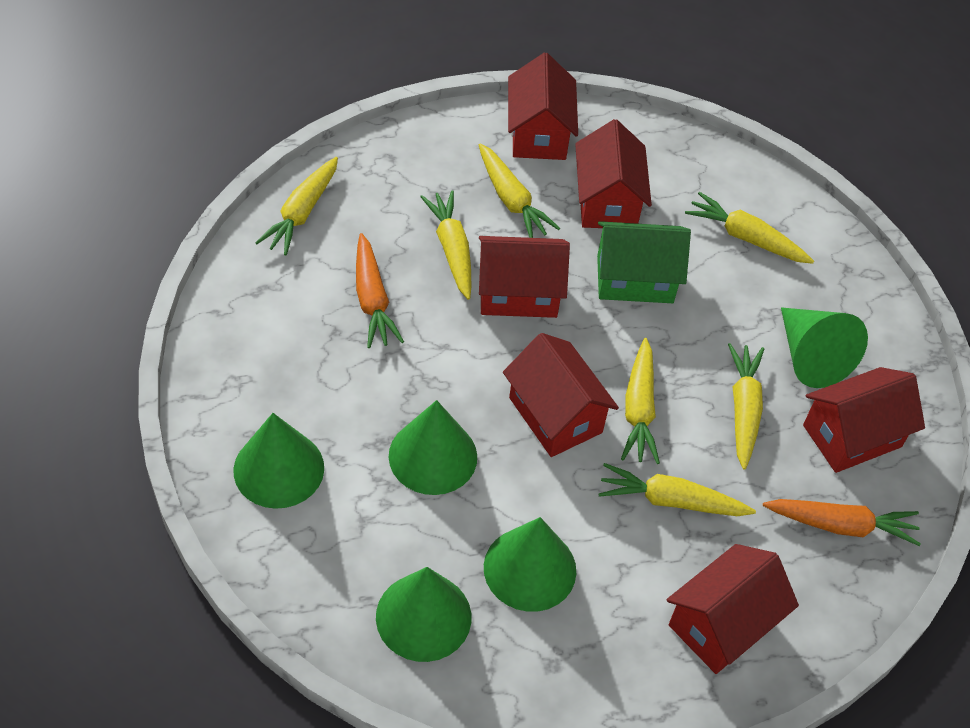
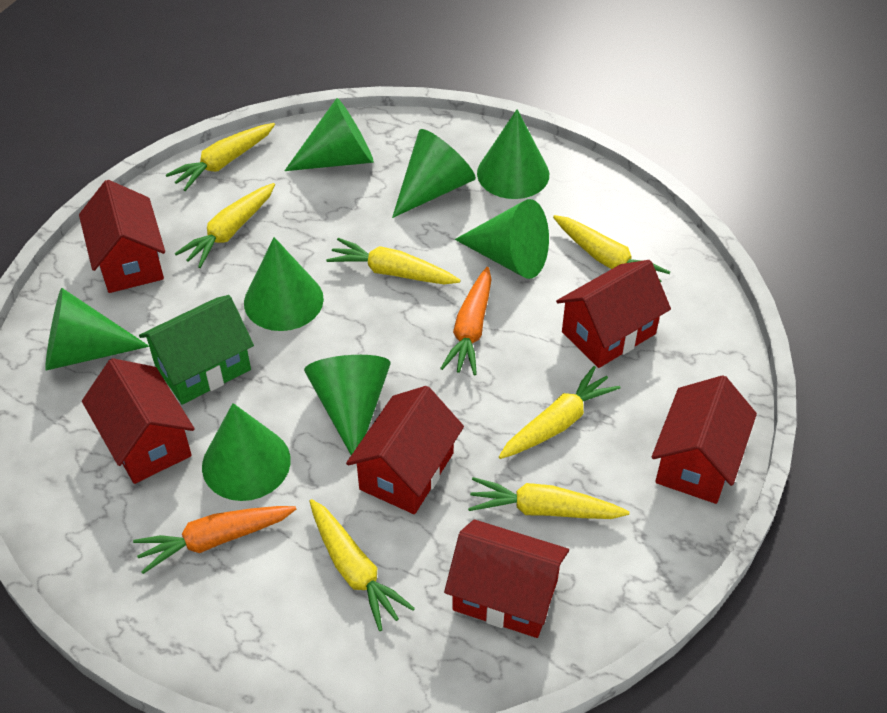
green cone: [234,413,324,509] [376,567,471,662] [389,400,477,495] [484,517,576,612] [781,307,868,388] = 5 -> [45,288,149,371] [202,403,291,501] [244,237,324,331] [284,98,374,171] [304,355,390,455] [392,129,476,218] [455,199,549,279] [477,109,549,199] = 8

